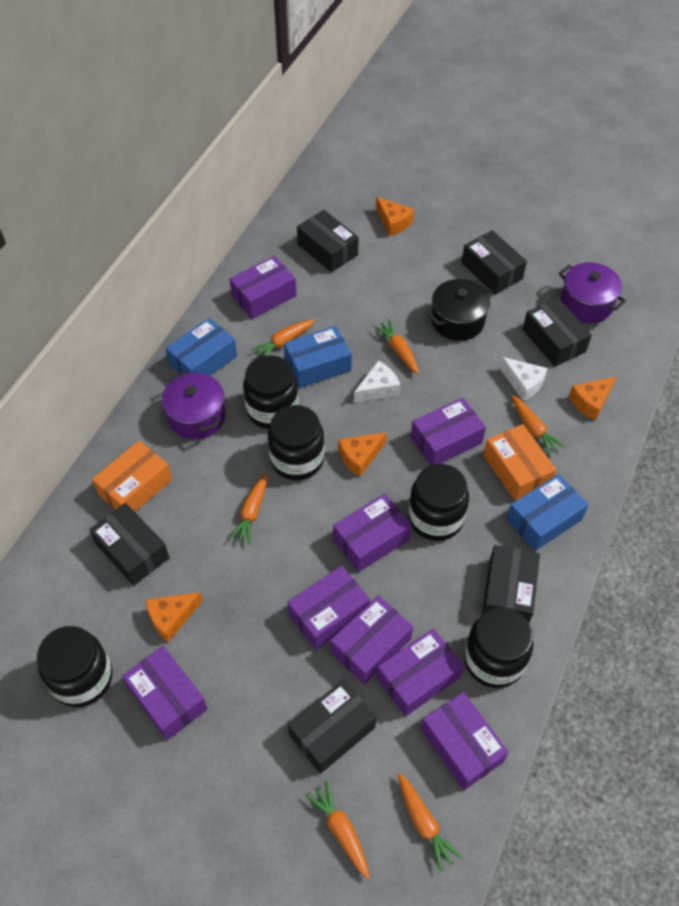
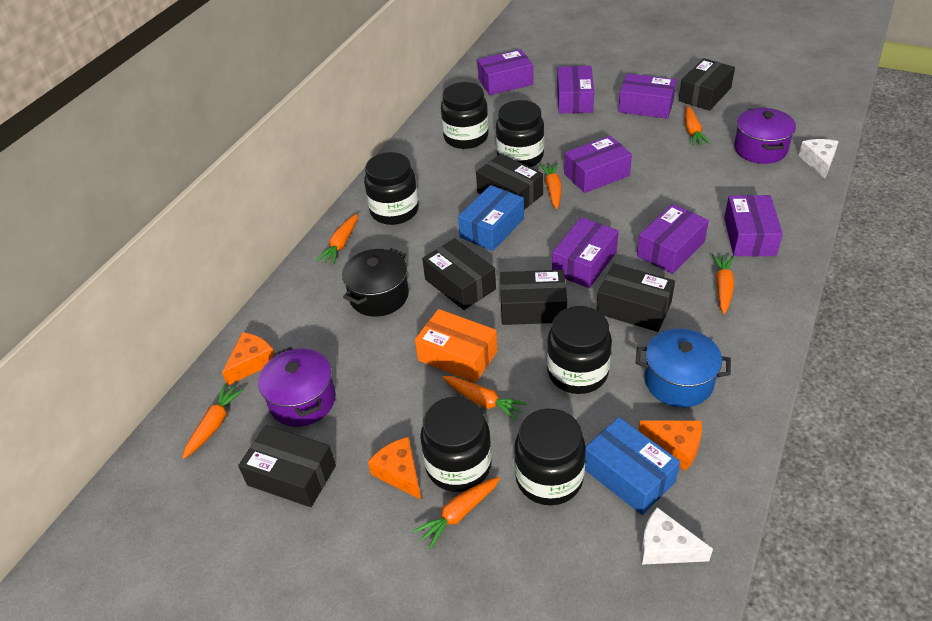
black jar: [37,626,112,707] [243,355,299,429] [268,405,325,480] [408,464,469,541] [464,607,533,688] = 5 -> [364,152,419,225] [420,397,492,492] [441,82,489,149] [496,100,544,167] [514,409,586,505] [547,306,612,394] = 6
blue box: [166,318,237,376] [284,326,352,388] [507,474,588,551] = 3 -> [458,185,524,251] [585,417,680,515] = 2
blue pot: none = 0 -> [636,329,731,408] = 1
orange box: [92,440,172,512] [483,424,556,501] = 2 -> [415,309,497,383] = 1
orange carrot: [229,473,268,545] [251,319,315,356] [305,781,370,879] [373,319,419,374] [398,773,462,872] [512,395,566,456] = 6 -> [182,383,245,459] [316,214,358,265] [413,477,500,549] [442,376,527,421] [539,163,562,209] [685,106,710,146] [712,254,734,314] = 7
orange cheese: [146,592,203,642] [338,432,387,477] [376,197,414,236] [569,377,616,420] = 4 -> [222,332,274,386] [368,437,421,500] [639,420,702,471] = 3
purple box: [122,646,207,740] [230,256,296,319] [287,565,370,650] [330,595,413,685] [333,494,412,572] [377,628,464,717] [411,398,486,465] [421,692,509,790] = 8 -> [477,49,533,95] [552,217,619,288] [557,66,594,113] [564,136,632,193] [618,74,676,119] [637,204,709,274] [724,195,783,256] = 7

